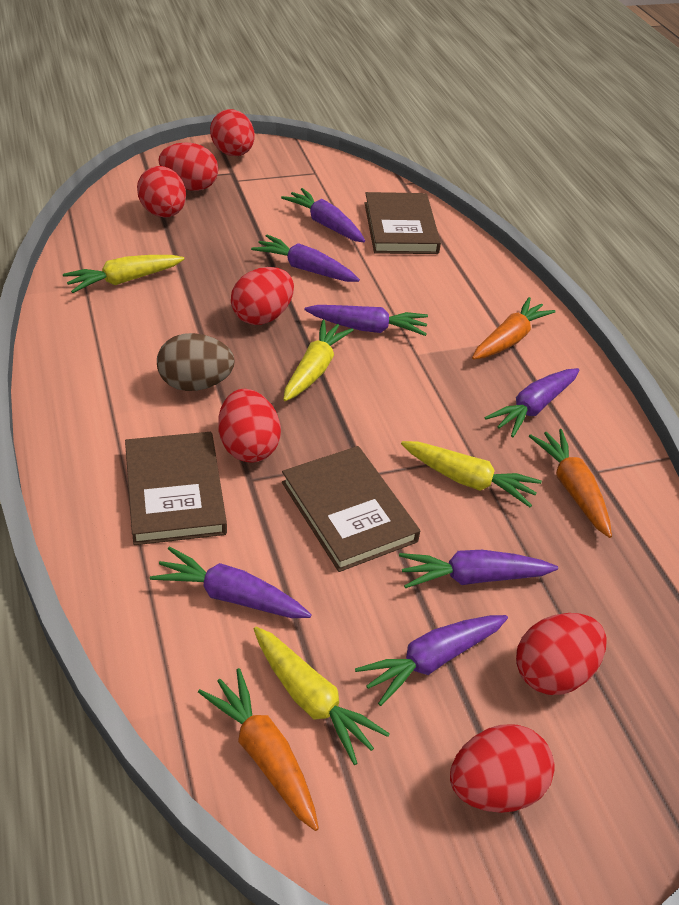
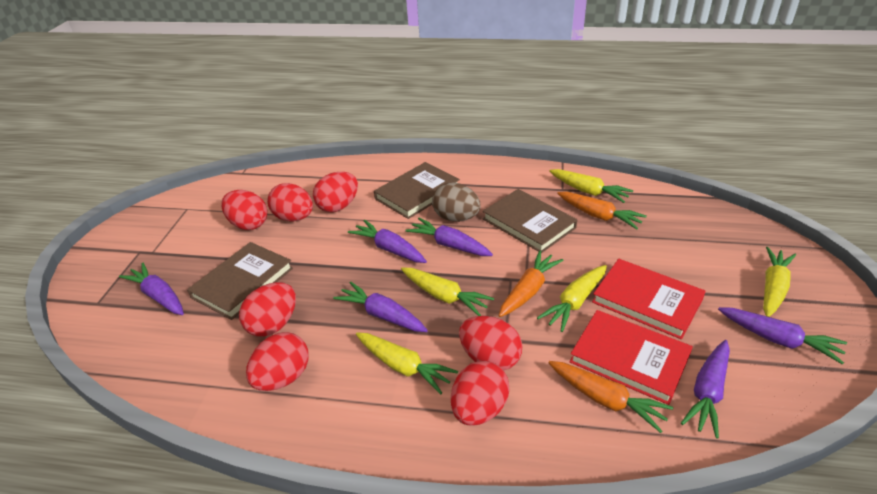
purple carrot: [150,546,312,618] [251,235,360,282] [281,188,365,242] [304,305,428,336] [355,615,508,706] [399,550,558,588] [484,368,580,437] = 7 -> [119,263,184,315] [333,281,428,332] [348,219,427,263] [405,218,493,256] [681,340,730,439] [718,307,847,364] = 6
red book: none = 0 -> [569,310,693,405] [592,259,706,339] = 2
yellow carrot: [63,255,184,293] [254,627,390,765] [283,320,354,401] [401,441,542,507] = 4 -> [356,332,458,395] [401,267,494,316] [537,265,607,332] [549,169,633,203] [763,247,796,317] = 5

